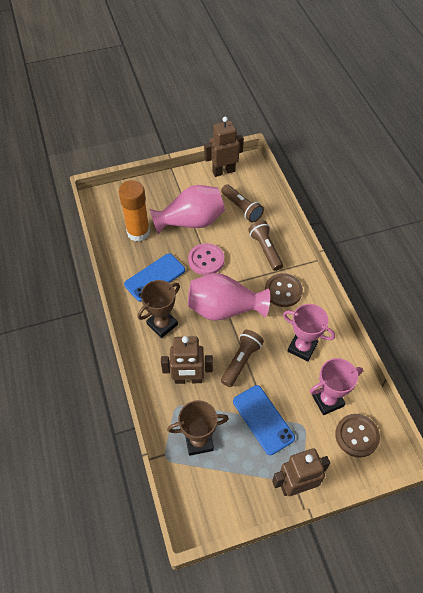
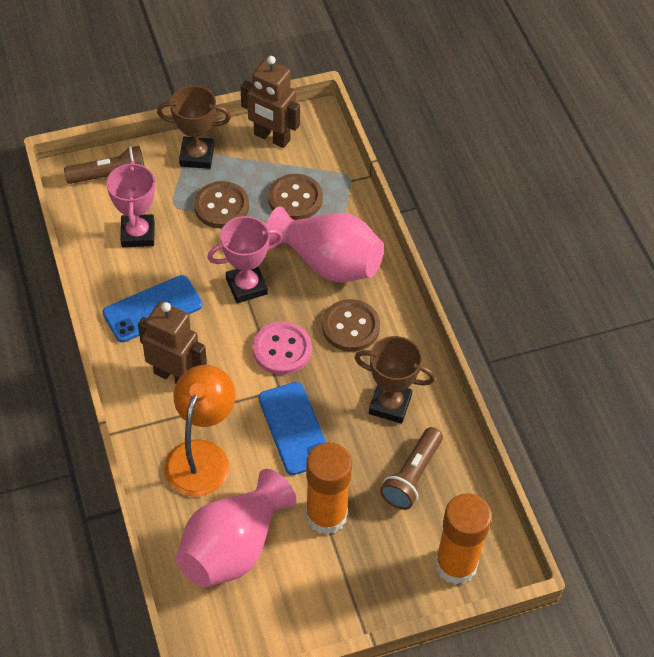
brown button: [265,273,303,307] [335,414,380,458] = 2 -> [194,181,249,228] [268,174,323,220] [322,299,380,352] = 3
brown flashlight: [221,184,264,222] [221,330,264,387] [248,220,283,271] = 3 -> [64,146,144,184] [380,427,443,510] = 2
brown robot: [161,336,213,384] [204,116,244,177] [272,448,330,496] = 3 -> [138,301,207,384] [241,56,300,148] = 2
orange glue stick: [119,180,150,242] = 1 -> [306,442,352,535] [435,493,492,585] = 2
orange lamp: none = 0 -> [164,365,235,497] = 1

